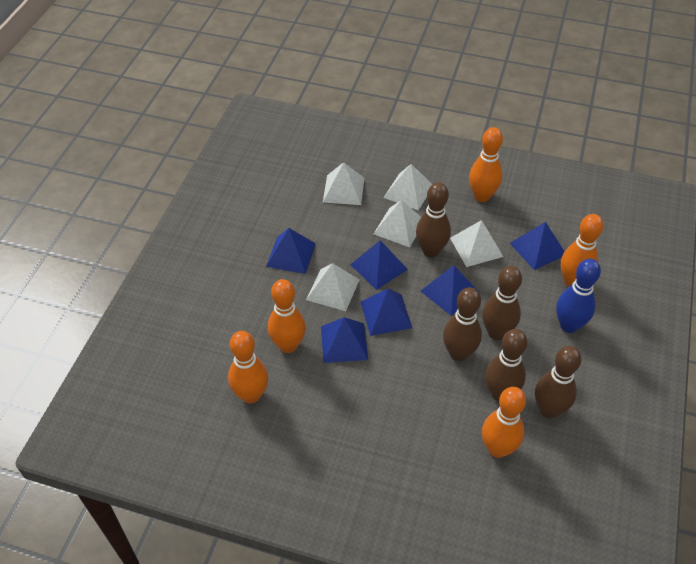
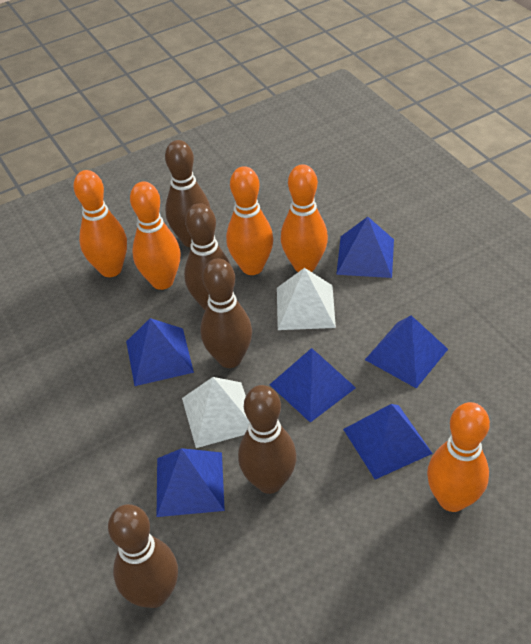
blue bowling pin: [556,259,601,333] = 1 -> none = 0
white pyramid: [306,263,359,311] [323,162,364,205] [374,200,421,247] [383,164,432,210] [450,220,503,267] = 5 -> [182,377,249,448] [277,268,336,330] = 2

